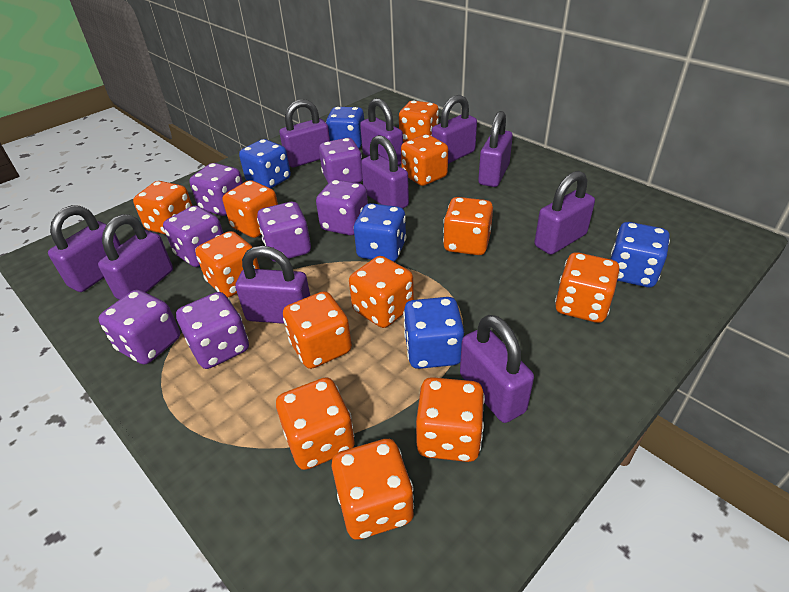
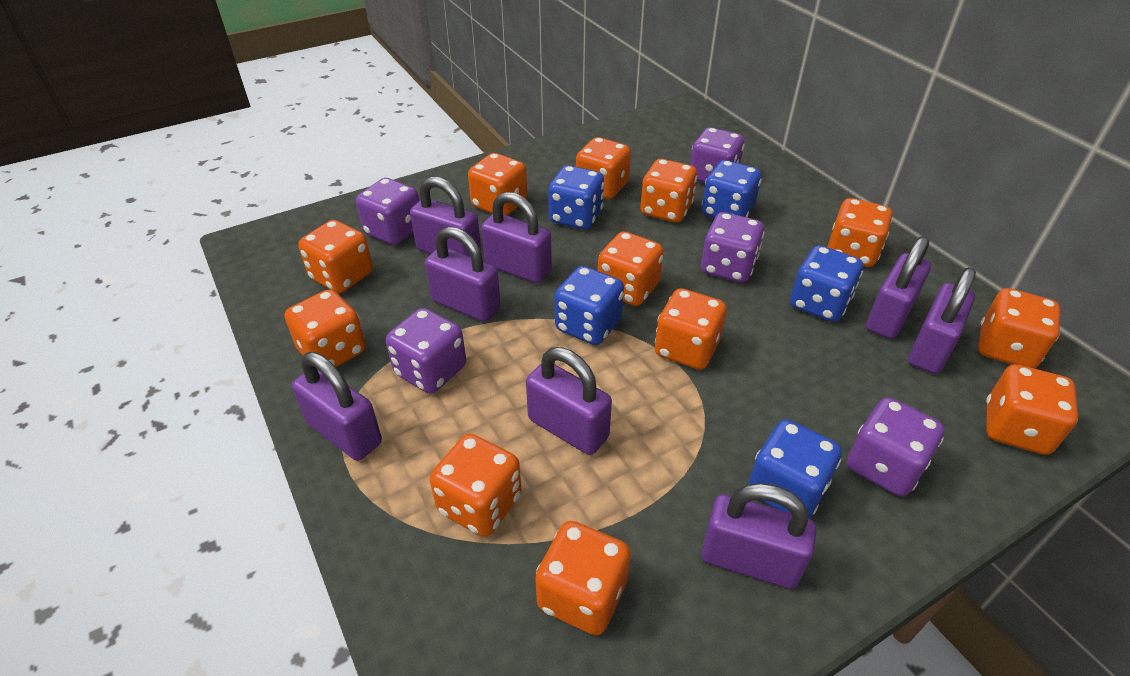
purple dice: [98,290,180,365] [163,206,224,267] [176,292,249,369] [189,163,243,216] [257,202,311,262] [316,179,368,235] [319,138,363,183] = 7 -> [356,178,419,245] [386,308,466,394] [690,127,745,183] [701,212,764,283] [847,397,945,496] = 5
purple padlock: [48,205,121,292] [98,214,173,300] [235,246,310,324] [279,99,330,167] [360,98,403,165] [361,135,409,208] [432,95,477,164] [460,315,534,423] [478,111,513,187] [534,171,595,255] = 10 -> [292,352,382,461] [410,176,481,256] [425,227,501,322] [481,192,552,283] [526,347,612,455] [701,483,817,589] [866,236,931,339] [908,267,976,374] = 8

